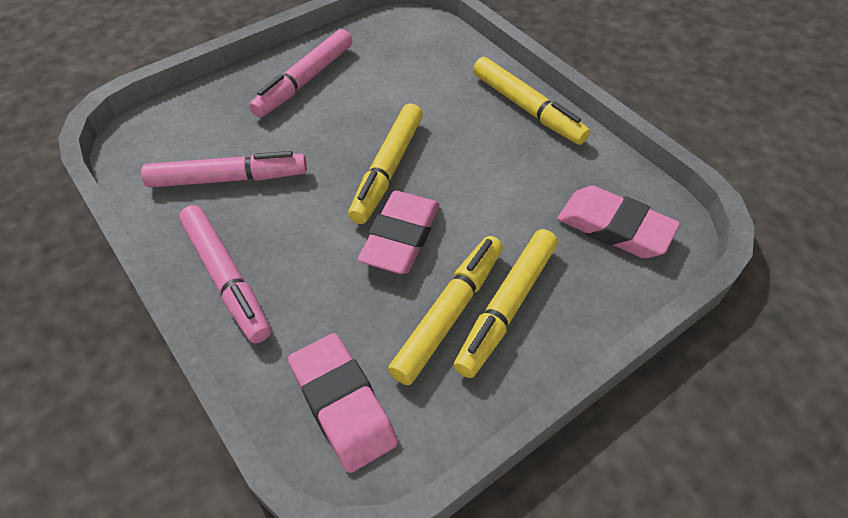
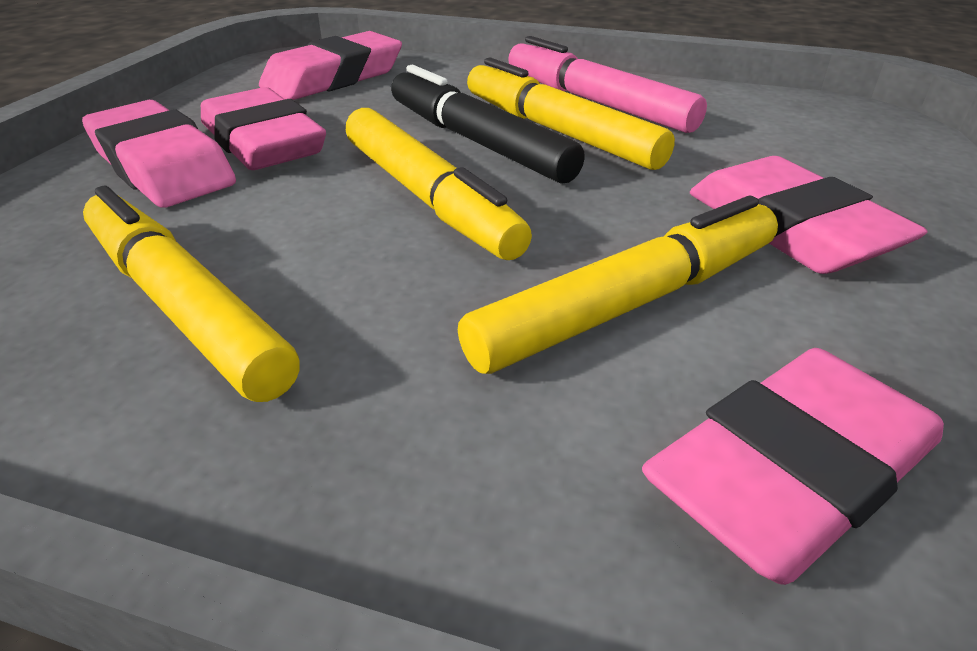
black marker: none = 0 -> [391,65,585,184] = 1
pink eraser: [288,333,398,473] [358,191,440,274] [557,185,680,258] = 3 -> [82,100,236,208] [201,87,326,170] [259,31,402,100] [642,348,944,585] [690,156,928,274] = 5
pink marker: [141,151,307,188] [179,205,271,343] [249,29,352,118] = 3 -> [508,36,707,133] = 1

